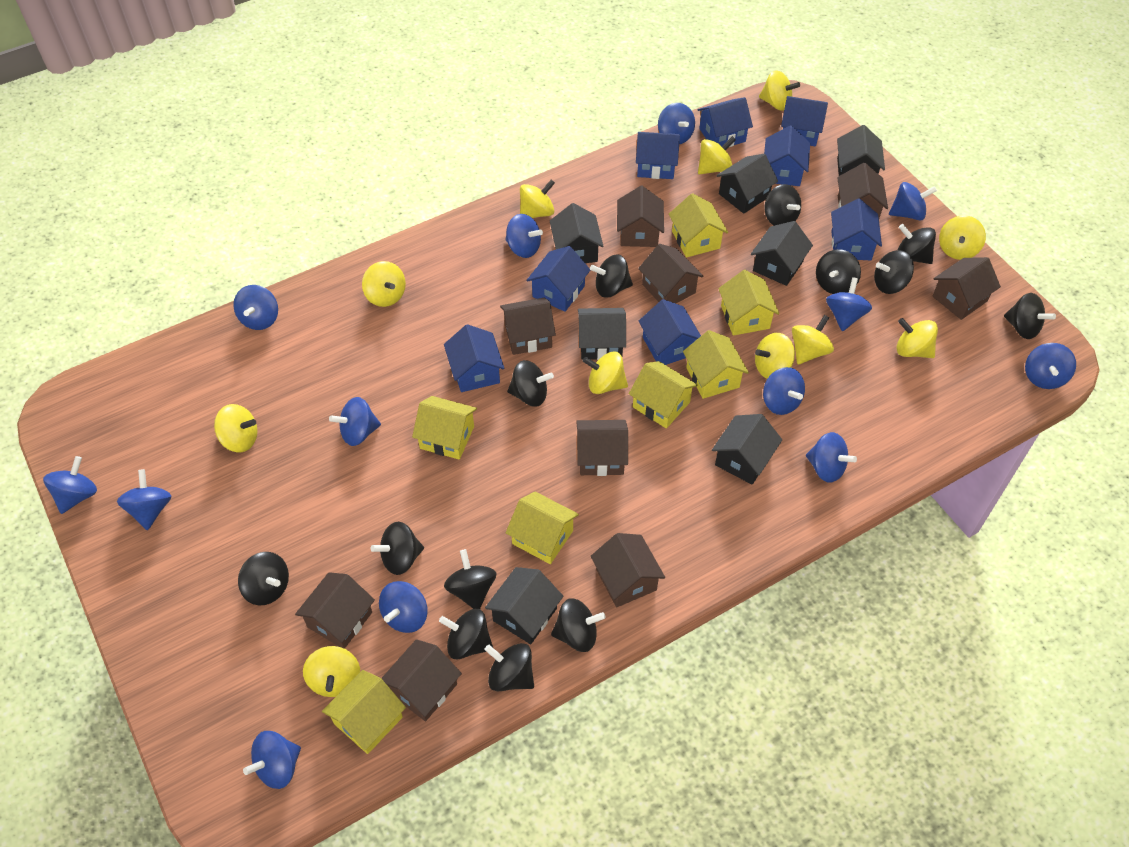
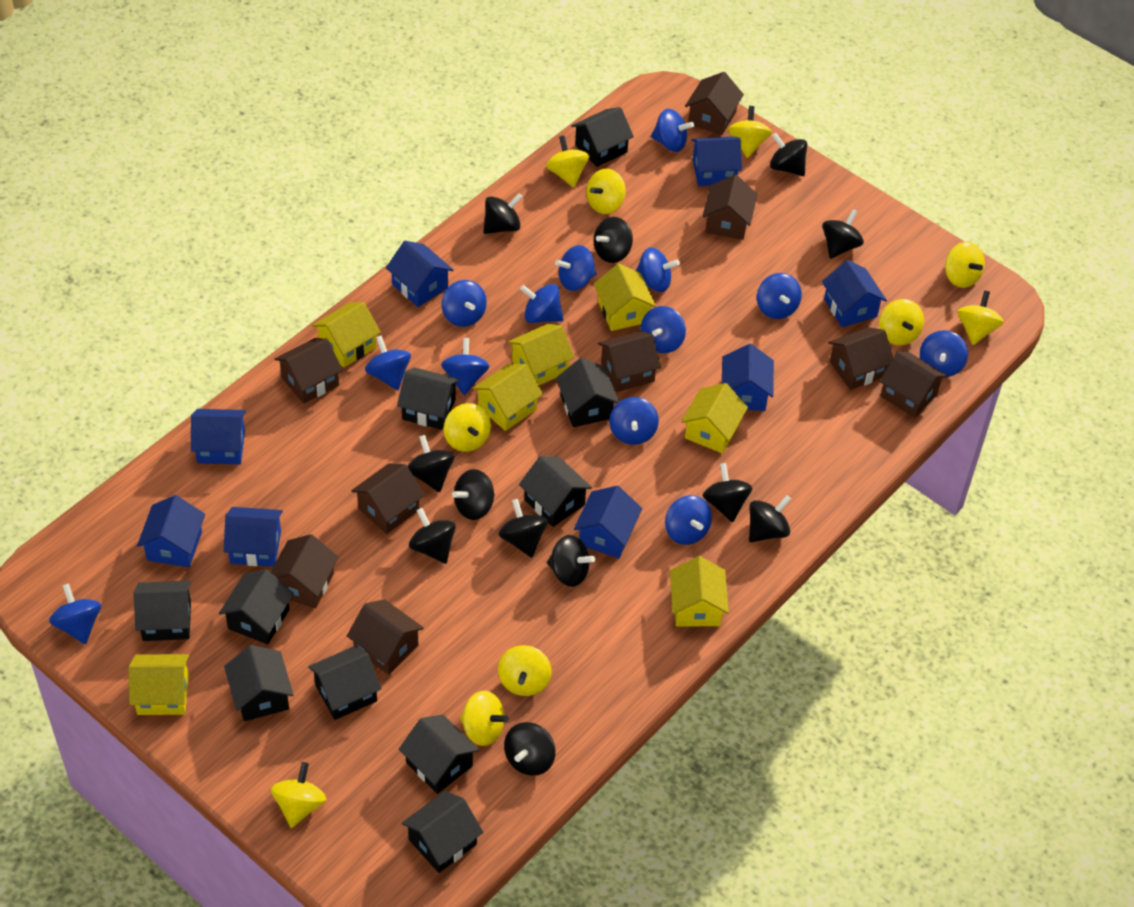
black house: [485,567,563,644] [550,203,603,263] [578,308,626,360] [712,414,782,484] [716,154,778,214] [751,221,813,286] [837,125,885,176] = 7 -> [134,580,191,641] [219,569,294,645] [224,645,293,721] [308,645,382,720] [397,367,460,430] [399,714,479,794] [402,791,483,873] [519,456,592,527] [556,358,619,427] [571,107,634,167] = 10
black spinning top: [238,552,289,605] [371,522,424,575] [439,609,493,659] [444,549,496,609] [484,643,534,691] [507,360,554,406] [551,598,606,652] [590,254,633,298] [765,184,801,226] [816,249,861,294] [874,250,914,294] [898,224,936,264] [1004,293,1056,339] = 13 -> [407,435,455,493] [409,508,456,564] [452,469,495,520] [483,193,523,234] [498,499,548,558] [504,722,555,776] [547,535,595,587] [593,217,633,263] [703,463,753,523] [749,495,791,542] [770,133,807,176] [822,209,864,259] = 12
yellow spinning top: [214,404,258,452] [303,646,360,697] [362,261,406,307] [520,180,555,218] [583,352,628,394] [698,136,736,174] [755,333,795,379] [759,70,800,111] [792,315,834,365] [896,318,938,358] [939,215,986,260] = 11 -> [271,762,326,828] [444,403,491,452] [460,691,509,746] [498,645,551,696] [546,135,589,188] [586,169,626,214] [728,106,772,158] [879,299,924,345] [945,242,985,288] [957,290,1004,345] = 10

